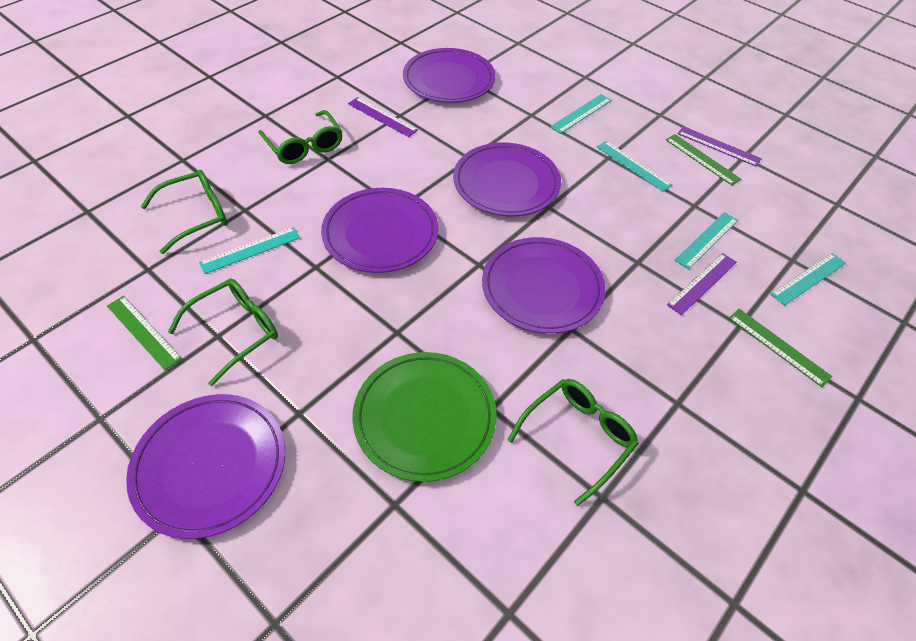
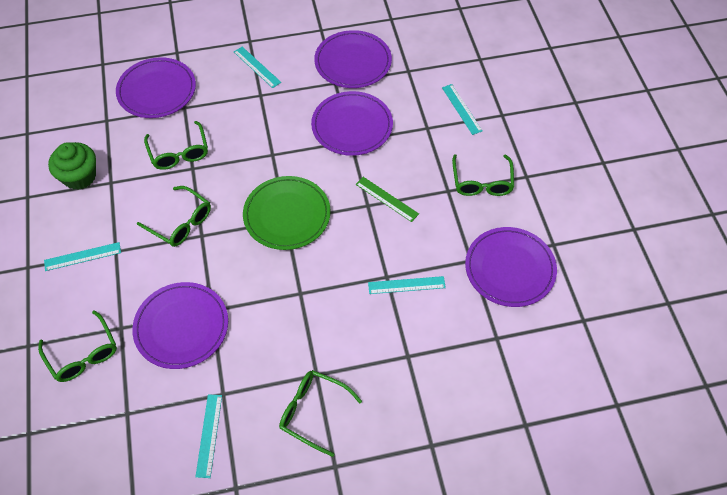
green cupcake: none = 0 -> [48,142,96,190] = 1
green glasses: [141,170,228,254] [168,279,278,386] [259,110,342,164] [508,379,639,506] = 4 -> [38,311,117,382] [137,186,211,247] [144,121,208,170] [279,370,362,457] [452,154,514,196] = 5
green ruler: [107,296,182,370] [666,134,741,185] [729,309,832,387] = 3 -> [355,177,419,222] = 1
purple ruler: [348,97,418,137] [667,253,737,315] [678,126,762,167] = 3 -> none = 0

